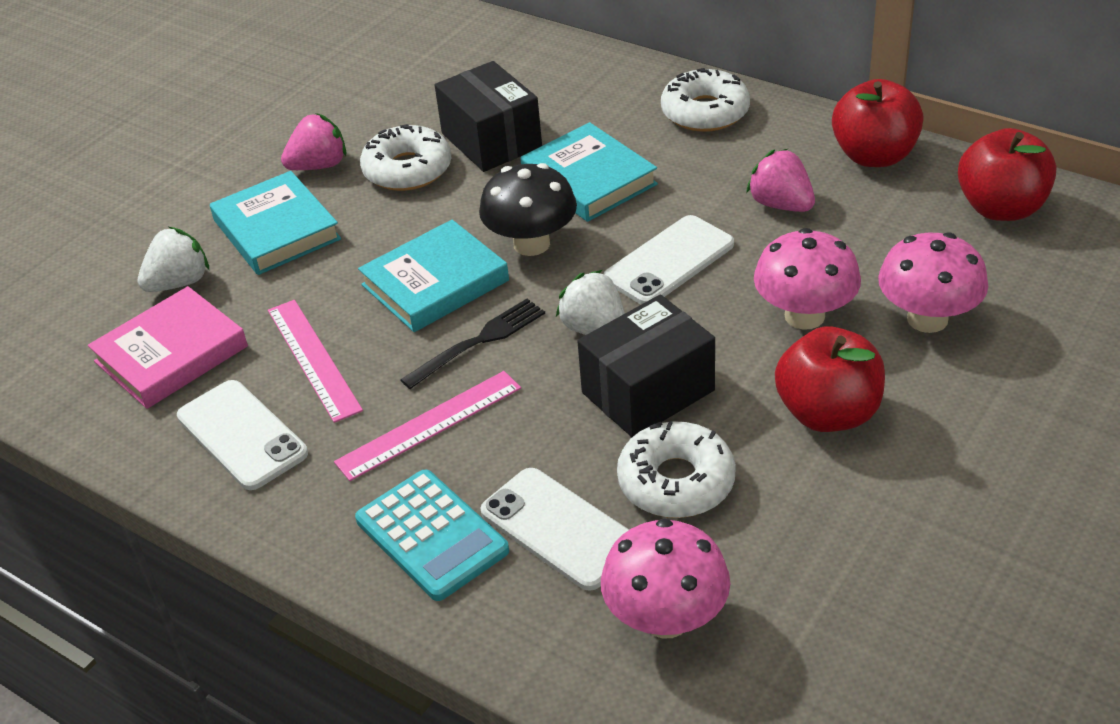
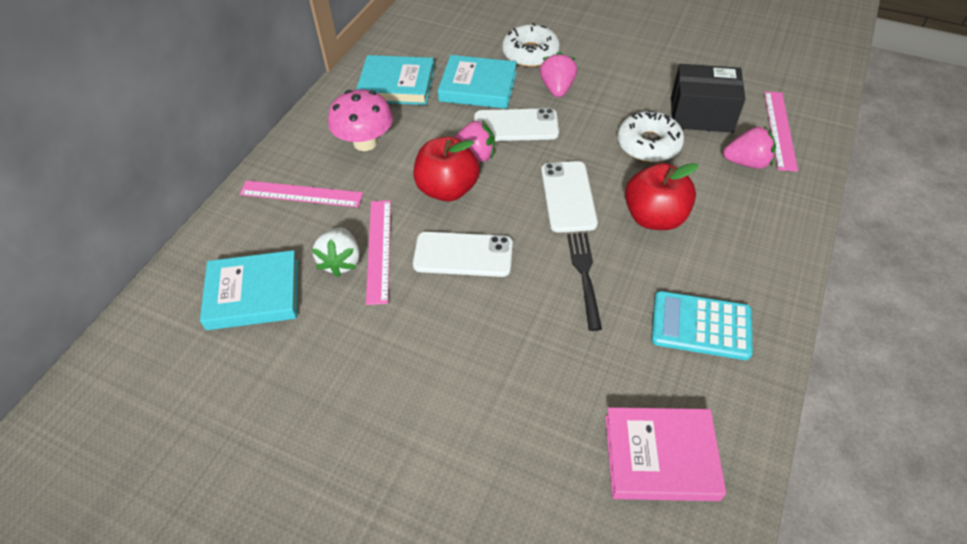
black box: [435,61,542,172] [577,294,715,437] = 2 -> [671,64,745,133] = 1
black mushroom: [479,163,577,256] = 1 -> none = 0
pink mushroom: [601,518,730,639] [754,228,861,330] [878,232,988,333] = 3 -> [328,89,393,151] = 1
pink ruler: [268,300,363,423] [334,371,521,481] = 2 -> [239,180,363,207] [366,200,391,305] [764,91,798,172] = 3
pink strawberry: [281,113,346,170] [746,149,815,212] = 2 -> [455,120,495,162] [540,52,577,98] [723,126,776,169] = 3
red apple: [775,326,885,432] [832,79,924,167] [958,128,1056,221] = 3 -> [414,137,480,202] [625,163,698,230] = 2
white donut: [360,124,452,191] [617,421,736,518] [661,68,750,132] = 3 -> [502,23,560,67] [617,110,684,162] = 2
white strawberry: [137,227,209,292] [556,270,625,335] = 2 -> [312,227,360,277] = 1

